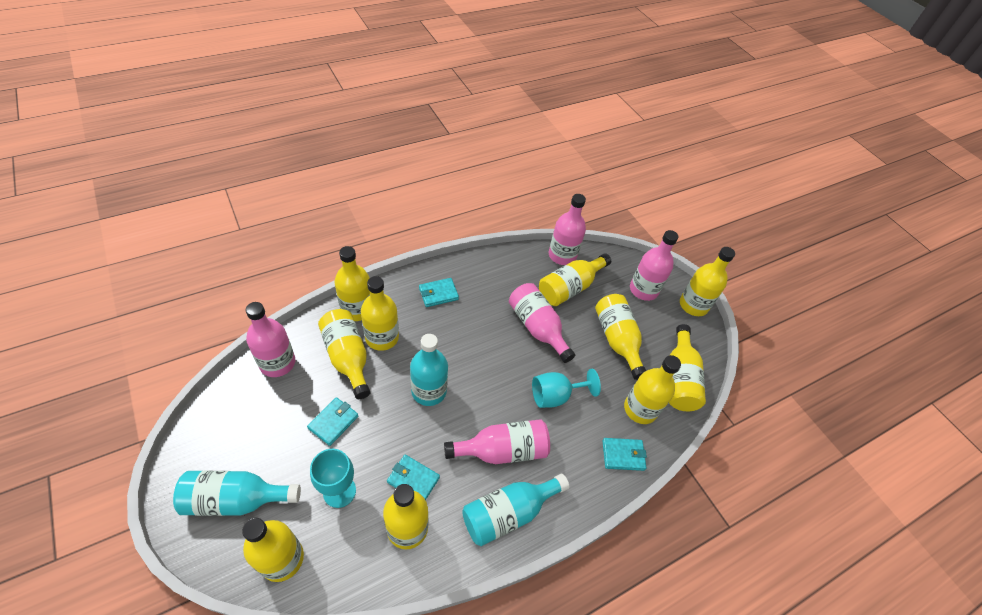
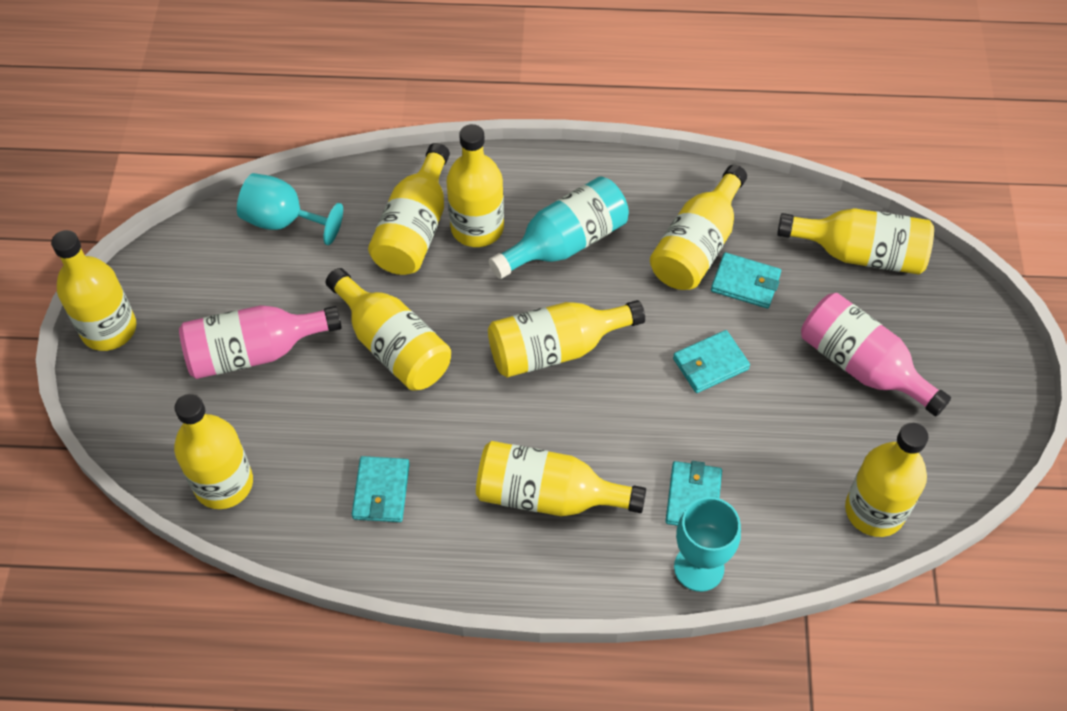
pink bottle: [246,302,295,377] [444,419,550,464] [509,283,575,363] [549,194,586,265] [630,230,678,301] = 5 -> [179,305,342,379] [801,293,951,416] = 2
turquoise bottle: [173,471,301,516] [410,334,448,406] [462,474,569,546] = 3 -> [489,176,629,279] = 1

